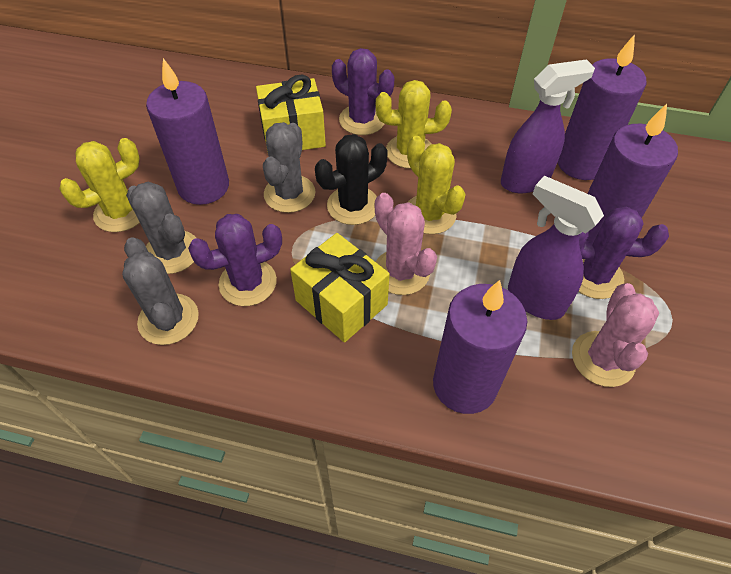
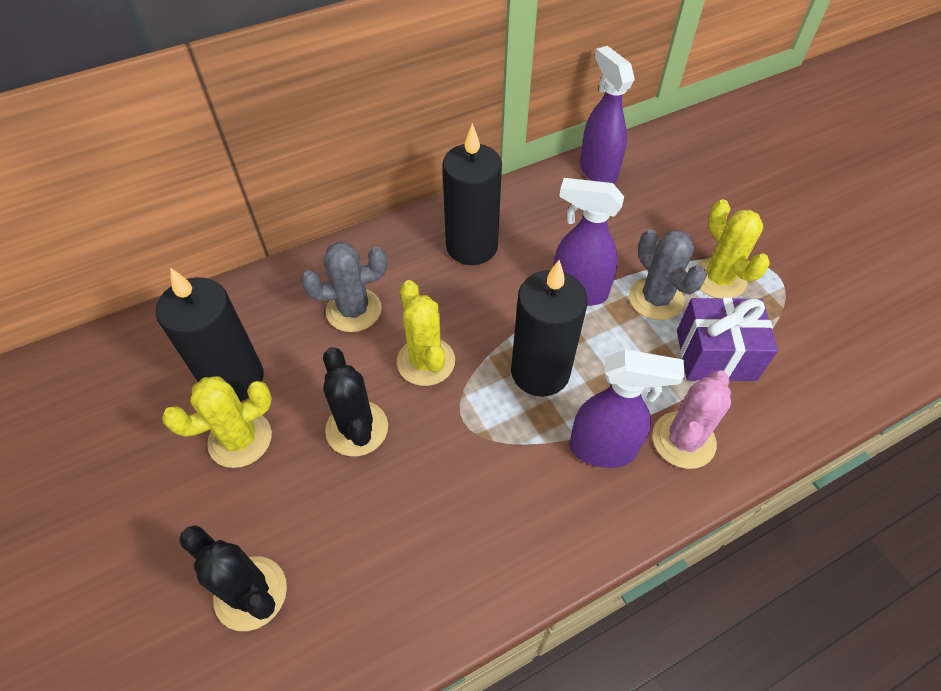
black cactus: [315,134,388,225] = 1 -> [179,525,287,631] [323,347,388,456] = 2
black candle: none = 0 -> [156,267,264,402] [442,123,502,265] [511,260,588,397] = 3
grey cactus: [122,237,199,345] [126,182,196,274] [263,122,315,213] = 3 -> [301,242,387,332] [629,229,707,320] = 2
pink cactus: [375,193,437,295] [572,283,659,387] = 2 -> [653,371,731,469] = 1
purple cactus: [188,214,282,306] [332,48,394,135] [578,206,669,299] = 3 -> none = 0
purple candle: [146,58,229,205] [433,280,527,414] [558,34,647,180] [586,104,678,242] = 4 -> none = 0
purple gift: none = 0 -> [677,297,778,381] = 1
purple spray bottle: [501,59,595,193] [508,176,604,320] = 2 -> [553,178,624,306] [569,349,685,468] [580,46,635,184] = 3
yellow gift: [256,75,326,152] [290,233,390,343] = 2 -> none = 0

